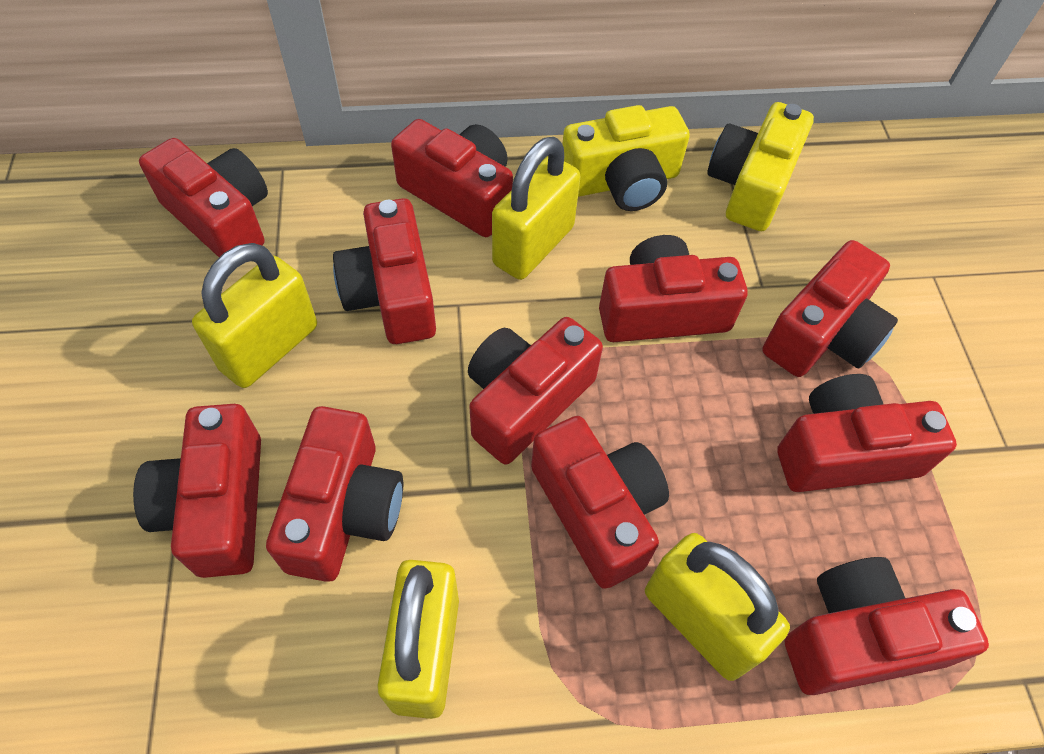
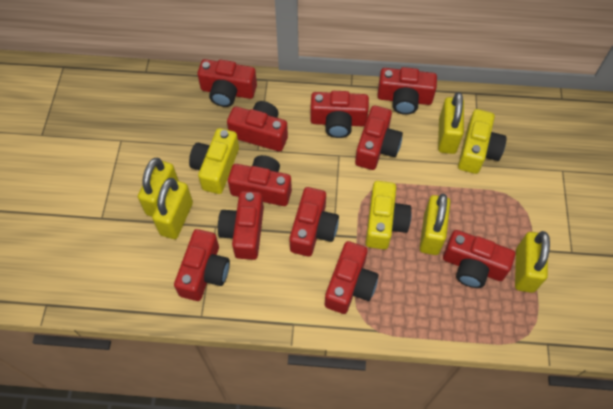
yellow camera: [562,105,690,211] [707,102,814,231] = 2 -> [189,128,239,194] [366,181,412,249] [458,109,507,174] = 3
yellow padlock: [192,243,317,388] [377,560,459,719] [492,137,581,280] [645,533,790,681] = 4 -> [138,158,179,217] [152,178,193,239] [420,193,450,255] [438,92,464,154] [515,231,550,293] = 5

